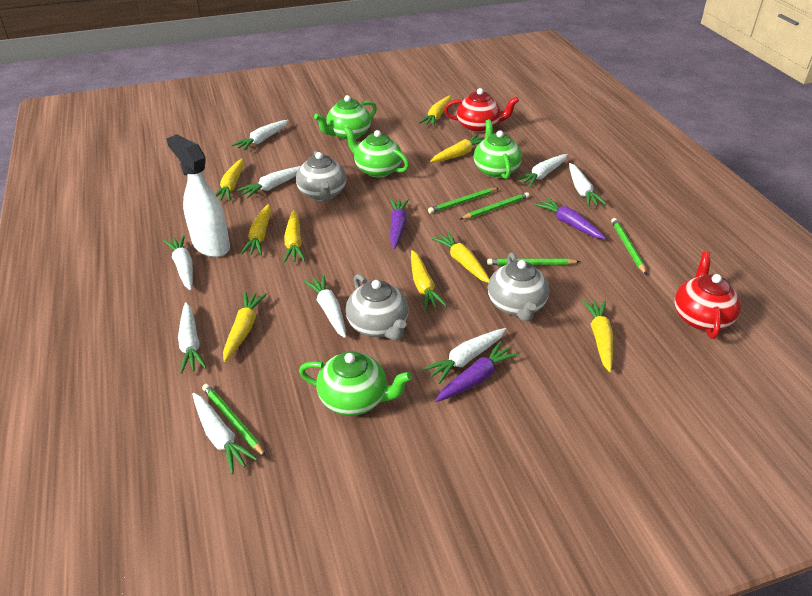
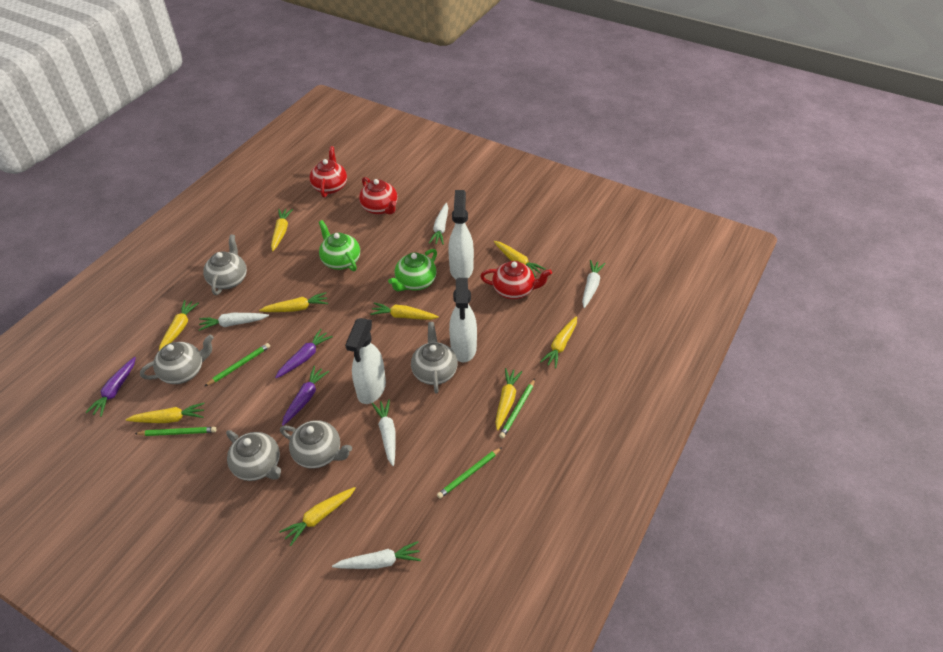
green pencil: [202,384,266,457] [428,188,499,214] [460,192,530,219] [487,258,580,265] [611,218,647,275] = 5 -> [135,427,217,436] [205,343,270,386] [437,447,502,499] [499,379,535,438] = 4
green teapot: [299,351,412,416] [314,95,377,140] [344,126,409,178] [474,119,522,179] = 4 -> [319,220,360,271] [388,249,437,292] = 2
grey teapot: [296,151,346,202] [346,274,409,340] [488,252,549,322] = 3 -> [140,335,214,384] [203,235,247,295] [226,430,281,481] [280,420,352,469] [411,322,458,393] = 5
red teapot: [444,88,519,133] [674,251,741,339] = 2 -> [309,146,347,198] [359,177,397,215] [480,261,552,299] = 3
white carrot: [163,235,193,291] [178,302,207,374] [192,393,258,474] [232,120,289,151] [237,166,301,199] [303,275,346,338] [423,328,506,384] [515,154,568,187] [569,163,606,207] = 9 -> [199,313,269,331] [332,541,421,569] [372,399,396,466] [429,203,448,245] [582,260,606,308] = 5
white spray bottle: [166,134,230,257] = 1 -> [345,318,386,404] [448,190,474,279] [449,278,477,362] = 3

